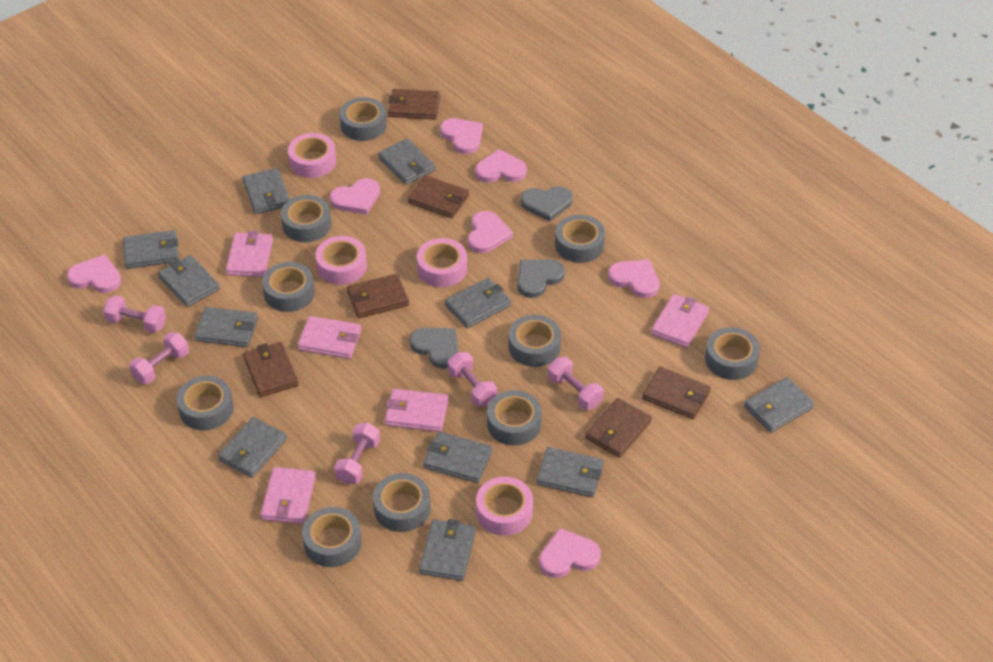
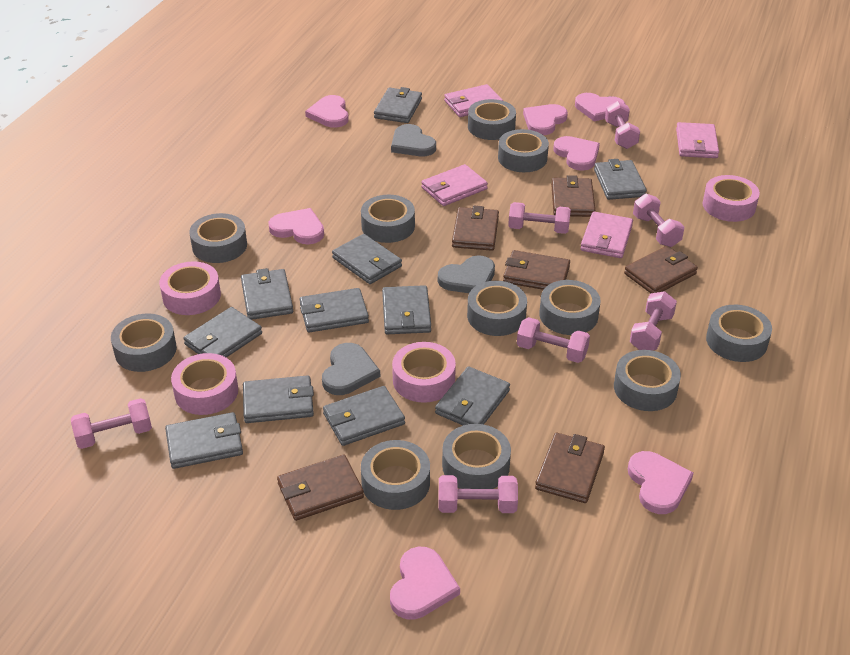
grey tape: [177,376,234,430] [262,262,315,312] [281,195,331,242] [302,507,362,567] [340,97,387,141] [373,473,431,532] [487,390,542,446] [509,315,561,367] [555,215,605,263] [705,327,760,380] = 10 -> [111,314,177,372] [189,213,247,263] [361,195,415,243] [361,440,430,510] [442,424,511,489] [467,281,527,336] [468,99,516,140] [498,129,549,172] [539,280,601,335] [614,350,681,411] [706,305,772,362] = 11
pink dumbbell: [103,295,166,333] [129,332,189,384] [334,423,380,484] [447,352,497,407] [548,357,604,410] = 5 -> [71,398,152,449] [439,475,518,513] [508,202,571,234] [517,317,590,363] [605,101,640,149] [630,291,677,350] [633,194,684,247] = 7
pink wallet: [226,231,273,277] [260,467,316,524] [298,316,362,359] [385,389,448,432] [651,294,709,348] = 5 -> [421,164,488,206] [444,84,503,117] [580,212,633,258] [676,122,719,158] = 4

